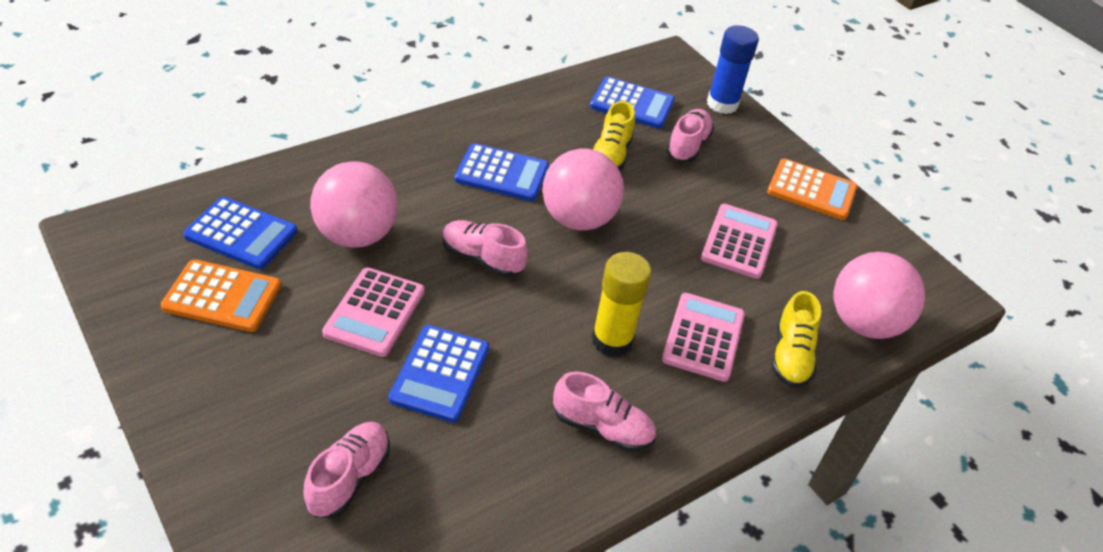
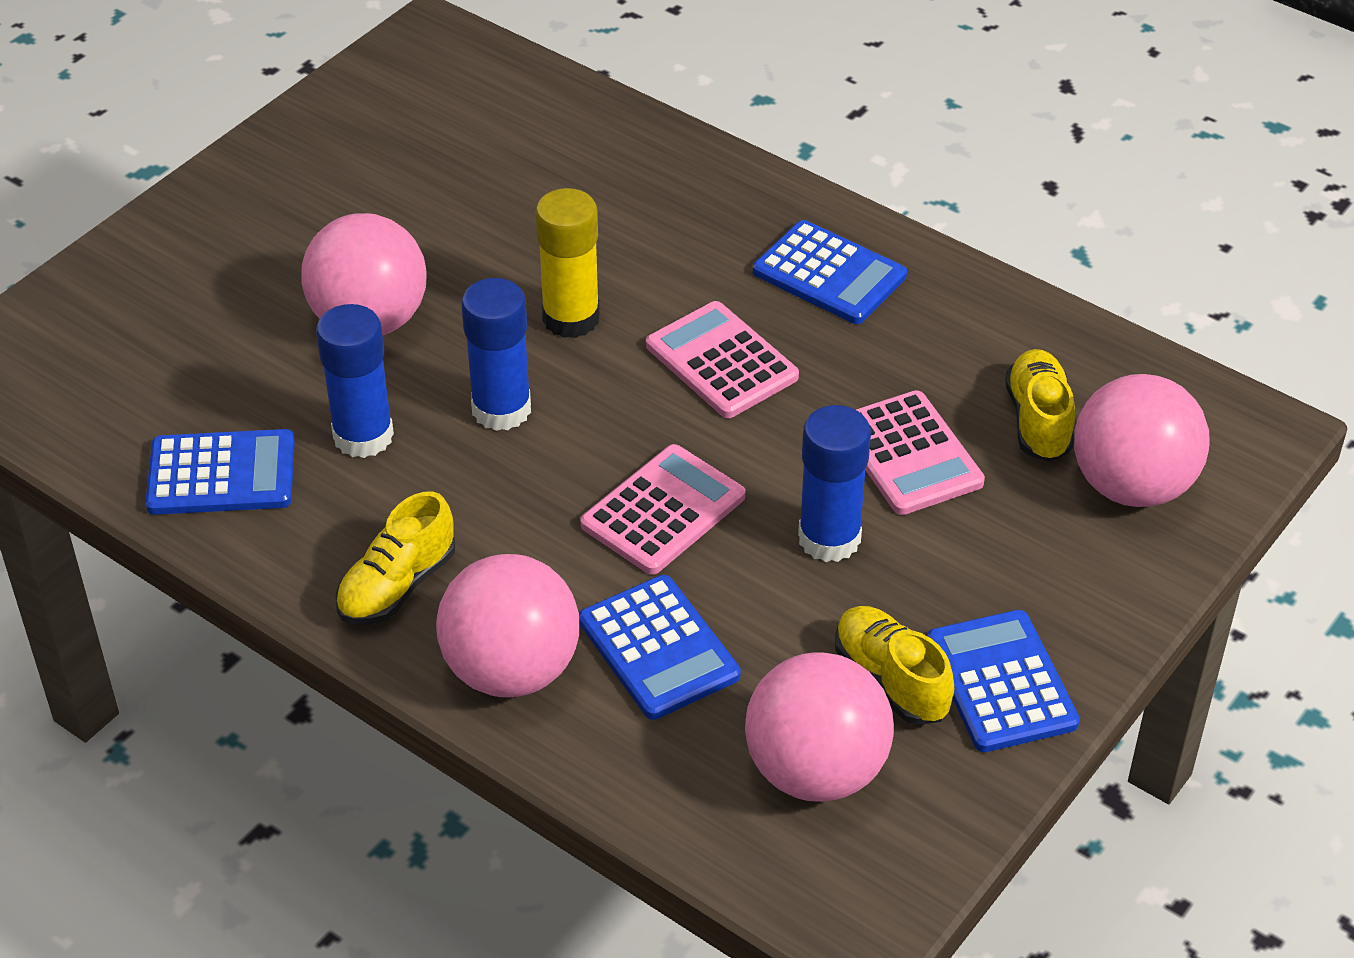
blue glue stick: [707,25,759,114] = 1 -> [316,304,394,458] [461,278,531,431] [798,405,871,562] = 3
orange calculator: [161,259,281,332] [767,158,857,220] = 2 -> none = 0
pink ball: [310,161,398,248] [542,148,624,231] [834,252,925,339] = 3 -> [301,213,427,335] [436,554,579,697] [745,652,894,802] [1074,374,1210,507] = 4
pink shoe: [304,422,390,518] [442,220,528,277] [553,371,656,452] [667,109,714,162] = 4 -> none = 0
yellow shoe: [593,101,635,171] [771,291,821,387] = 2 -> [336,492,455,625] [835,606,954,725] [1005,349,1075,462] = 3

